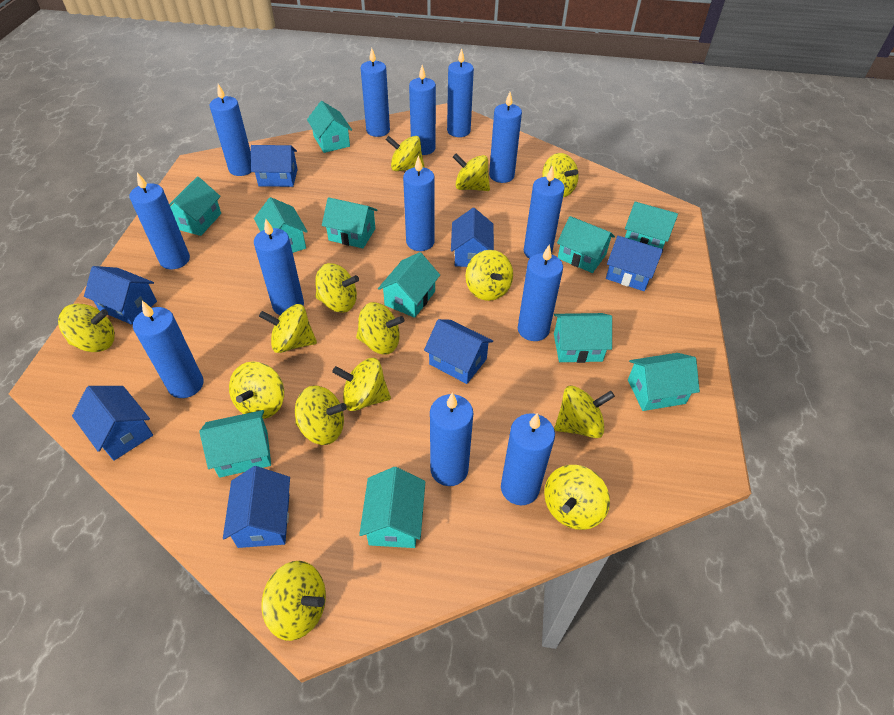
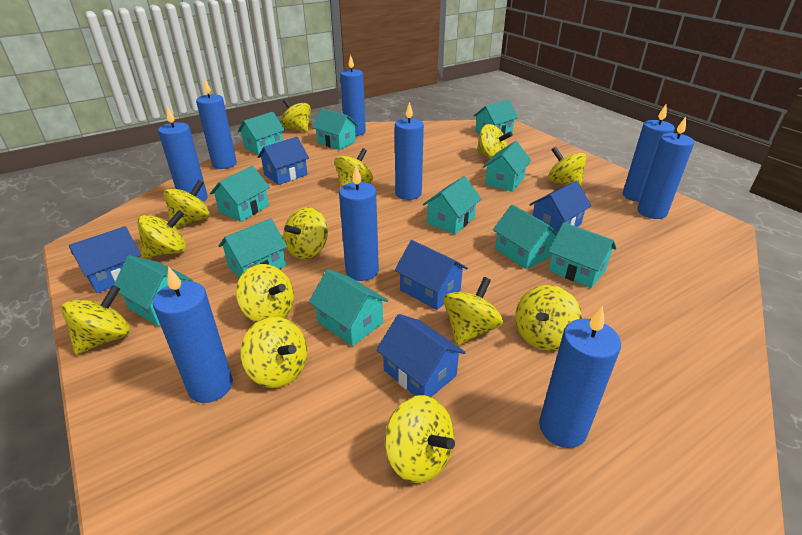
blue candle: [130,172,190,269] [133,301,204,398] [209,84,251,176] [254,219,304,315] [361,48,390,137] [403,155,435,251] [409,65,436,155] [430,392,473,486] [447,48,474,137] [489,92,522,183] [501,413,555,505] [518,244,563,341] [524,166,565,259] = 13 -> [153,266,233,403] [158,106,208,202] [196,80,237,169] [339,166,379,281] [340,55,366,136] [395,102,424,200] [539,306,621,448] [623,105,675,202] [637,117,694,219] = 9
blue house: [72,386,153,461] [84,266,157,325] [223,466,290,548] [251,145,298,187] [424,319,493,384] [451,208,494,267] [606,236,663,291] = 7 -> [69,226,141,293] [258,137,309,185] [376,314,466,397] [395,240,468,310] [529,181,591,233] = 5
yellow spinning top: [58,304,115,352] [229,361,284,419] [259,304,317,353] [261,561,326,641] [295,385,347,445] [315,263,359,313] [332,358,391,411] [356,302,404,355] [386,136,425,171] [453,154,490,191] [465,250,513,301] [542,153,579,197] [544,465,610,530] [554,385,615,438] = 14 -> [61,285,130,355] [137,210,186,258] [164,180,210,228] [236,264,294,322] [241,317,307,388] [281,99,311,132] [283,207,328,259] [335,148,373,187] [385,395,455,483] [444,277,503,346] [476,124,513,159] [515,285,582,350] [548,147,587,188] = 13

